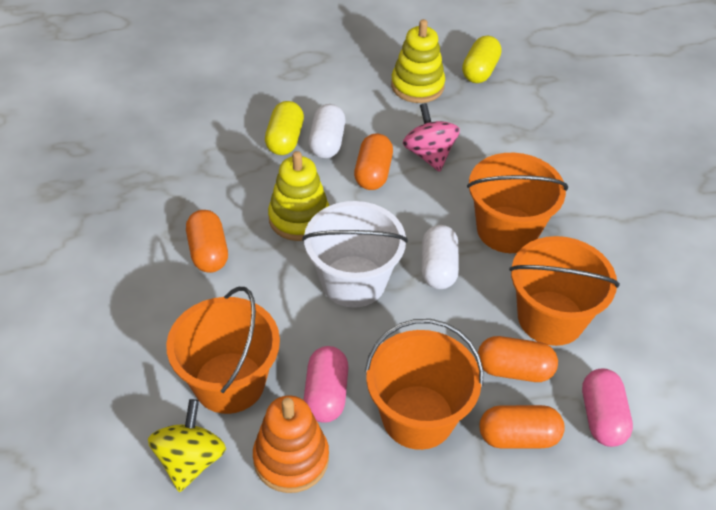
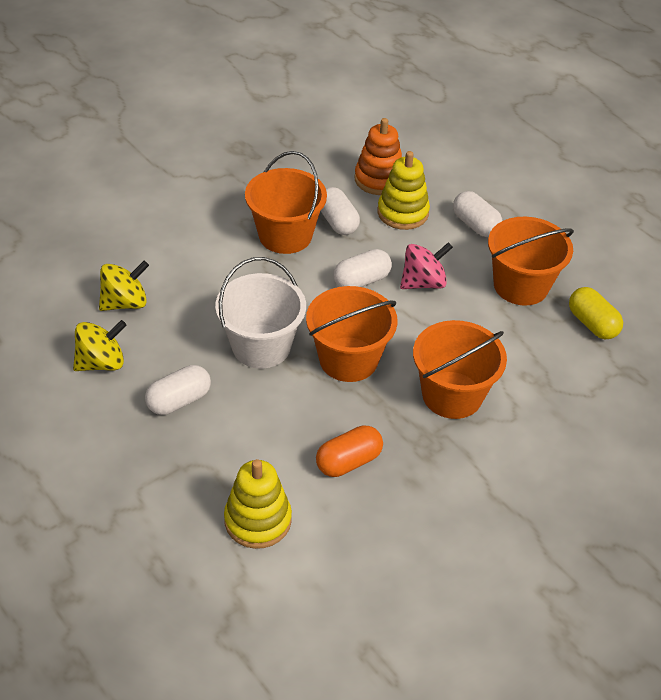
orange capsule: [186,210,228,273] [354,134,393,190] [478,336,558,382] [480,405,565,448] = 4 -> [316,425,383,477] = 1
pink capsule: [304,346,348,423] [582,368,633,447] = 2 -> none = 0
white capsule: [309,104,346,158] [421,225,459,289] = 2 -> [145,365,211,415] [321,187,360,235] [334,249,392,287] [453,191,503,237] = 4
yellow capsule: [265,101,304,155] [462,36,502,83] = 2 -> [569,287,623,339] = 1
yellow spinning top: [148,399,226,492] = 1 -> [73,320,127,371] [99,261,149,311] = 2

